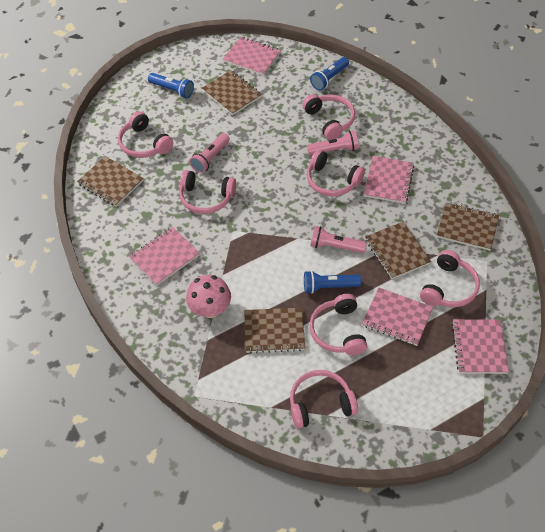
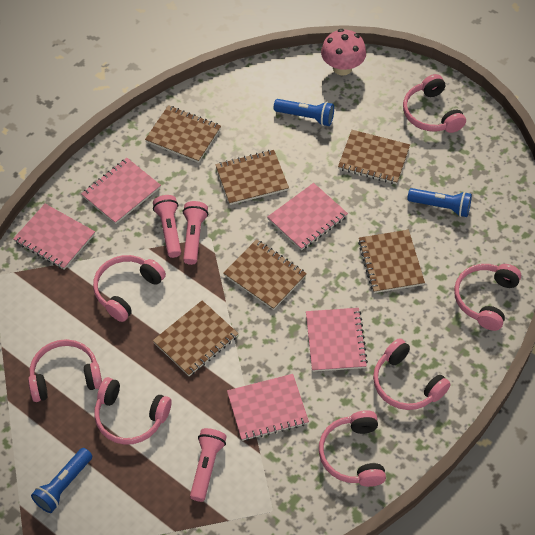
brown notebook: [77,156,144,206] [202,70,262,115] [244,307,305,354] [365,222,431,279] [437,202,499,251] = 5 -> [145,105,221,163] [153,300,239,376] [215,150,289,205] [223,239,307,310] [338,130,410,184] [358,230,425,293] = 6

